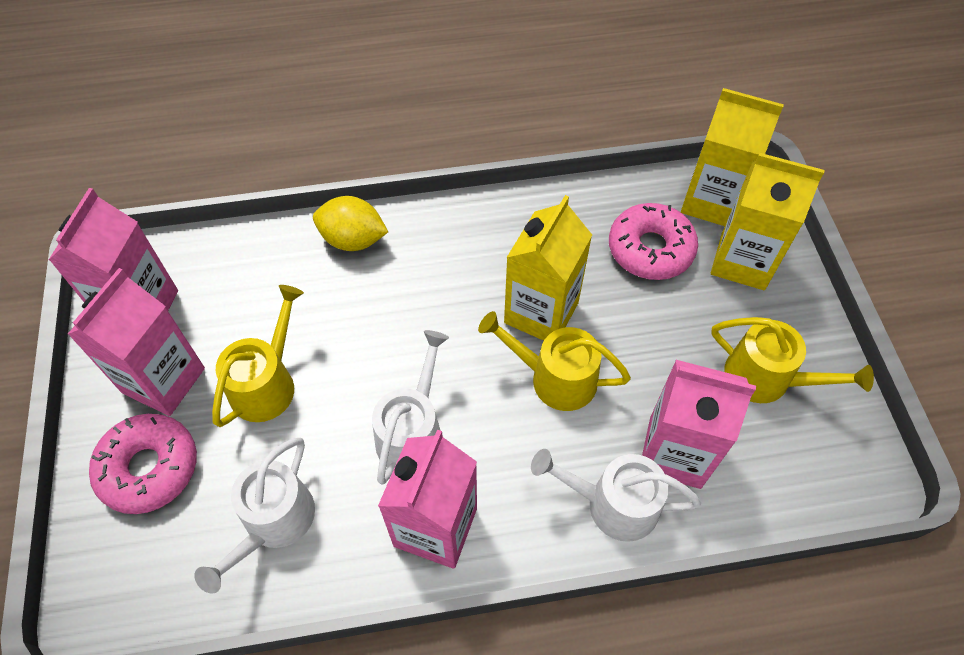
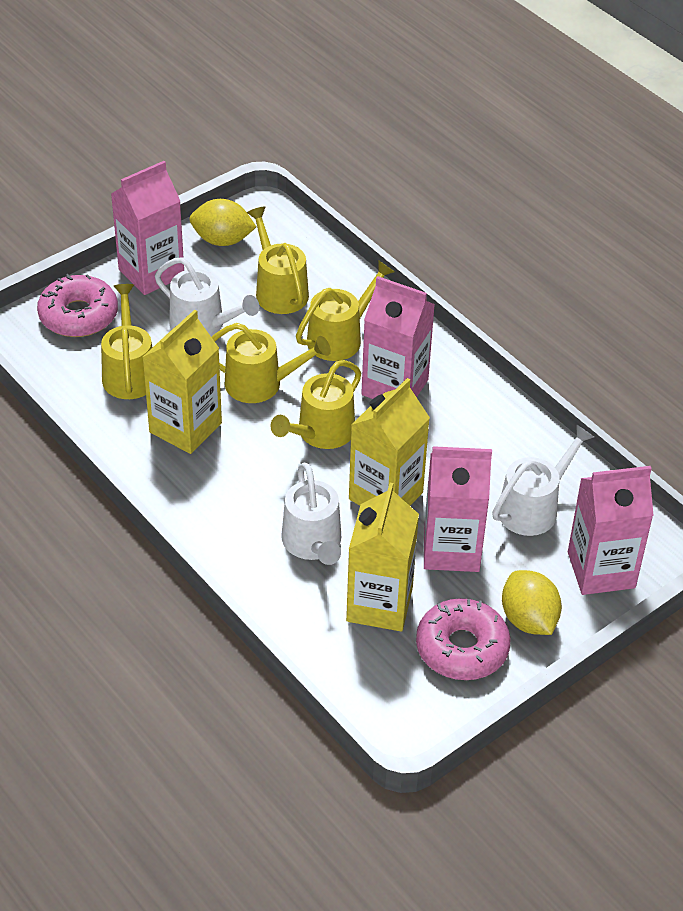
yellow lemon: [313,196,388,251] = 1 -> [189,199,256,246] [502,570,562,635] = 2
yellow watering can: [212,285,304,427] [478,311,631,411] [711,317,874,403] = 3 -> [101,284,153,399] [212,323,331,403] [247,206,309,314] [270,360,361,449] [296,260,395,361] = 5

